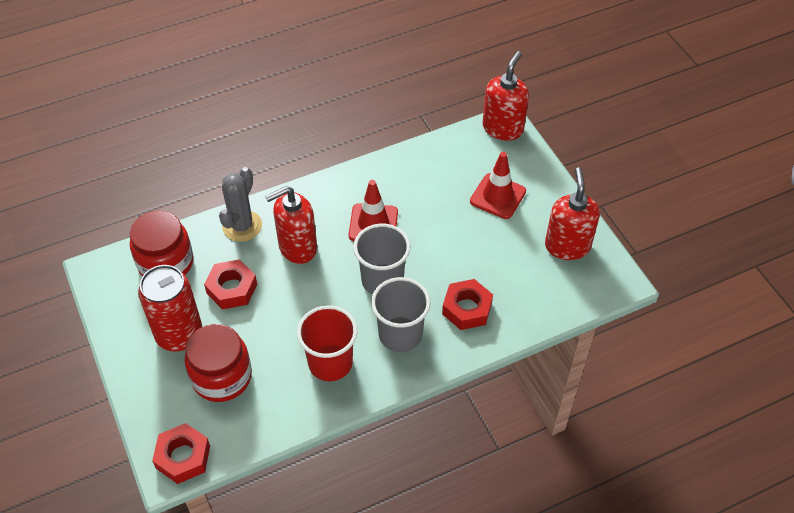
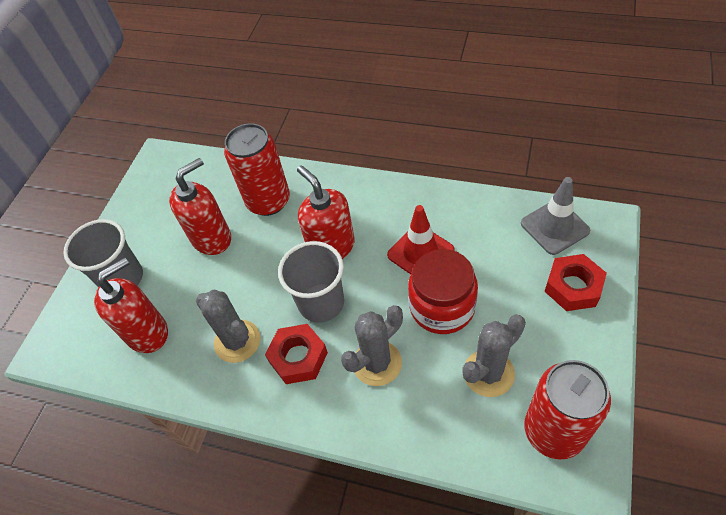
grey cactus: [219,167,262,242] = 1 -> [196,290,261,363] [341,305,403,386] [462,314,526,397] = 3
grey traffic cone: none = 0 -> [521,177,590,255] = 1
red can: [138,265,202,351] = 1 -> [224,123,290,216] [524,360,611,460] = 2
red cup: [297,305,357,381] = 1 -> none = 0
red jar: [130,211,194,276] [184,324,252,402] = 2 -> [408,249,478,334] = 1
red nut: [152,423,210,484] [204,259,257,309] [442,279,493,330] = 3 -> [265,324,328,384] [544,254,607,311] = 2
red traffic cone: [349,180,398,241] [470,152,526,219] = 2 -> [387,205,454,274] = 1

